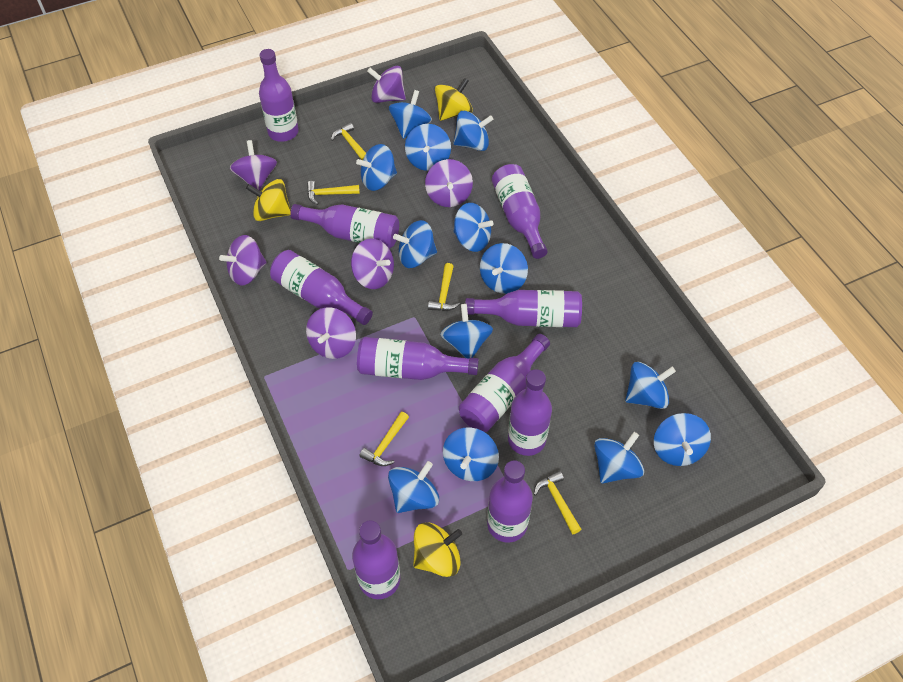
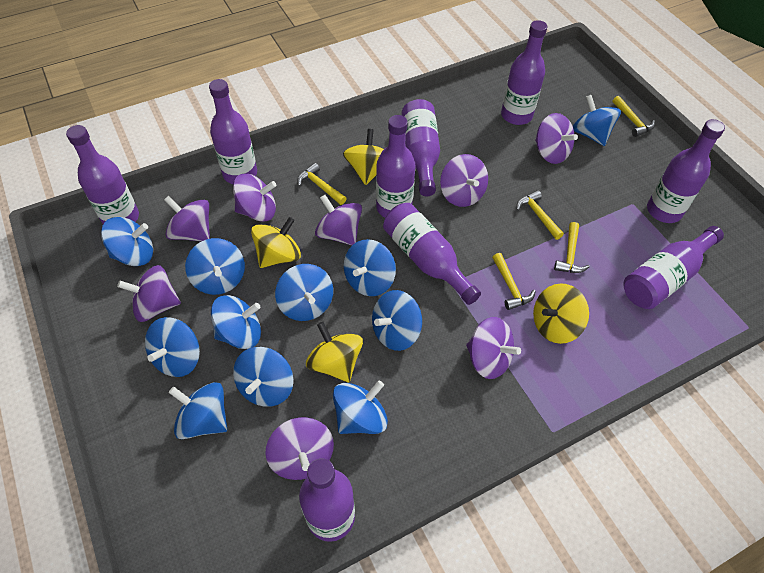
blue spinning top: [356,144,397,191] [388,461,439,513] [389,90,432,139] [393,220,437,268] [405,124,451,171] [440,304,493,359] [443,428,499,481] [453,111,493,151] [453,203,494,252] [480,243,528,294] [594,432,644,483] [625,362,676,409] [654,413,711,466] = 13 -> [101,217,153,266] [145,317,200,377] [169,382,227,439] [185,238,245,295] [211,295,261,349] [233,347,293,407] [275,264,333,321] [333,380,388,434] [344,239,396,296] [372,290,422,351] [573,95,621,146] = 11
purple bottle: [259,49,299,142] [270,250,373,325] [290,204,399,249] [352,521,400,599] [357,337,479,380] [459,334,550,432] [465,290,582,327] [487,460,533,543] [492,164,548,259] [508,369,552,456] = 10 -> [66,125,139,224] [209,79,257,184] [299,458,355,542] [376,115,415,217] [383,203,481,305] [402,99,440,197] [501,20,547,125] [623,226,724,309] [647,119,725,223] = 9
purple spinning top: [219,235,266,285] [230,140,277,190] [306,307,356,359] [351,238,394,289] [367,66,406,103] [425,159,473,207] = 6 -> [117,265,181,322] [164,196,210,242] [233,174,277,222] [266,417,334,480] [315,195,362,245] [440,154,488,207] [466,317,521,379] [535,113,578,164] = 8
yellow spinning top: [246,179,291,221] [413,522,462,577] [435,78,473,121] = 3 -> [251,217,301,268] [306,322,363,382] [343,129,384,185] [533,283,589,344] = 4

